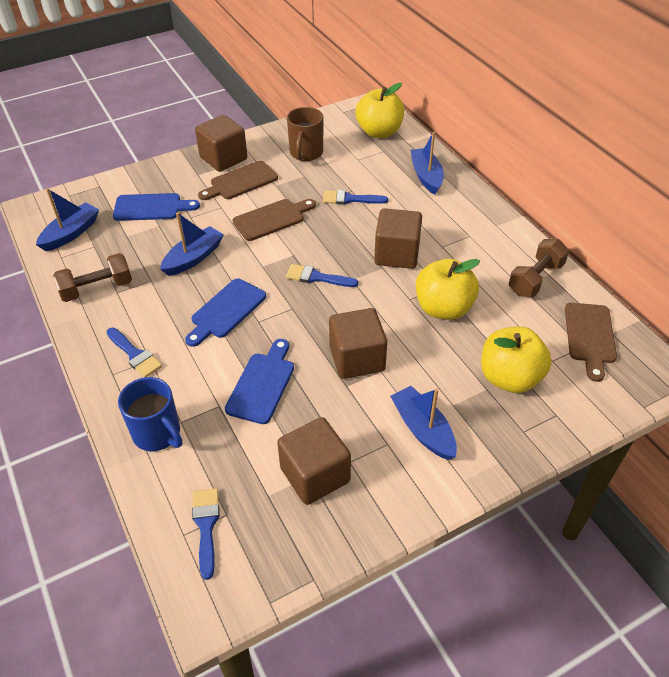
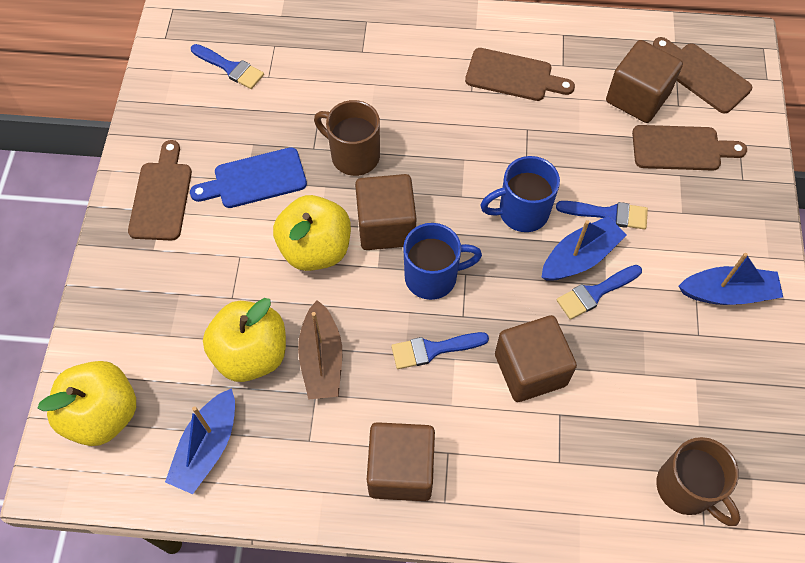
blue boat: [36,188,100,251] [160,212,224,276] [390,386,457,460] [410,132,444,195] = 4 -> [165,388,235,494] [541,216,627,281] [679,253,783,305] = 3
blue cutting board: [113,193,200,221] [185,279,266,347] [225,339,294,424] = 3 -> [190,147,307,208] = 1
blue mug: [118,377,182,451] = 1 -> [403,223,482,300] [480,156,560,232] = 2
brown boat: none = 0 -> [298,300,342,400] = 1
brown cutting board: [198,161,278,200] [232,199,316,241] [565,303,617,382] = 3 -> [128,140,192,241] [465,48,575,101] [632,125,747,171] [653,37,752,114] = 4
brown dumbbell: [53,253,132,302] [509,239,569,297] = 2 -> none = 0
brown mug: [287,107,323,161] = 1 -> [314,100,380,176] [656,437,740,526] = 2

